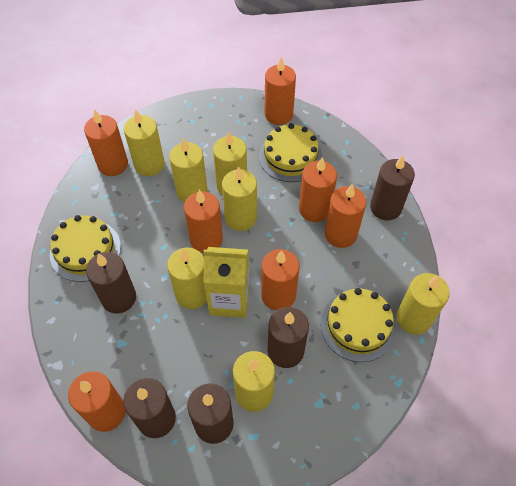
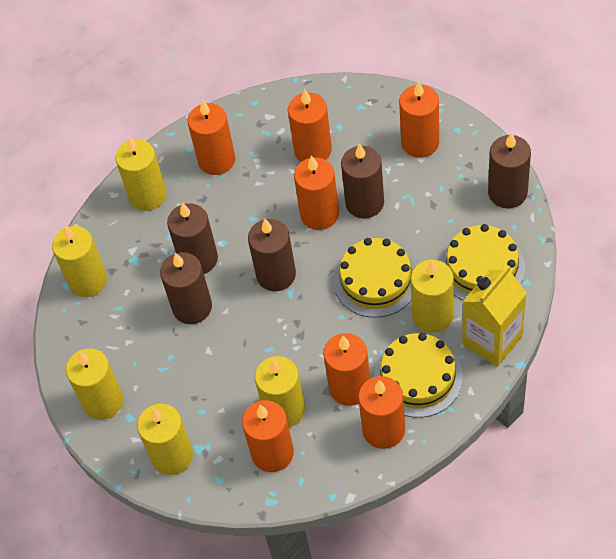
yellow candle: [124,109,165,176] [167,248,207,309] [169,138,208,202] [213,131,247,195] [222,166,257,231] [233,351,275,412] [396,273,450,335] = 7 -> [52,226,107,297] [66,348,123,420] [115,137,166,211] [137,403,193,475] [255,356,305,427] [411,260,454,333] = 6

